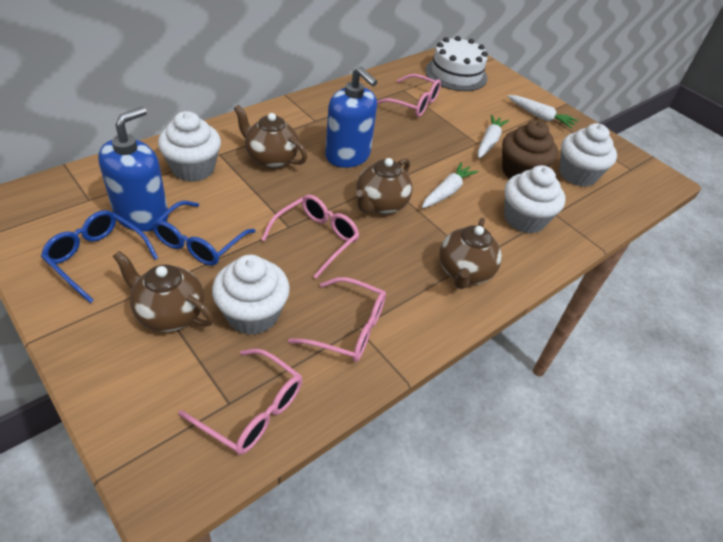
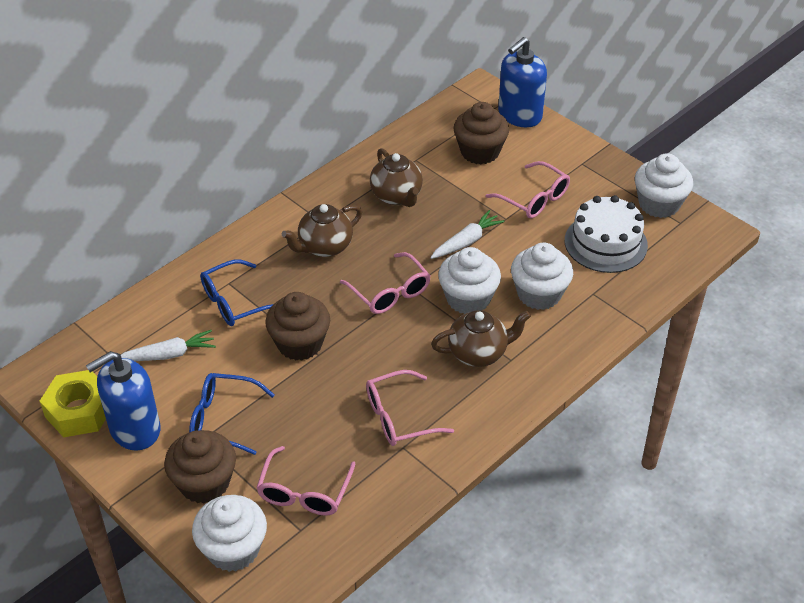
brown cupcake: [502,120,558,179] = 1 -> [164,430,236,504] [265,292,330,361] [454,102,509,164] = 3
brown teapot: [113,251,214,332] [234,105,307,169] [356,158,412,214] [439,218,502,289] = 4 -> [282,204,362,257] [370,148,423,207] [431,310,531,367] = 3
white carrot: [422,162,479,208] [478,115,509,158] [507,95,578,129] = 3 -> [121,330,216,361] [430,210,505,259] = 2
yellow nut: none = 0 -> [40,370,106,437] = 1

